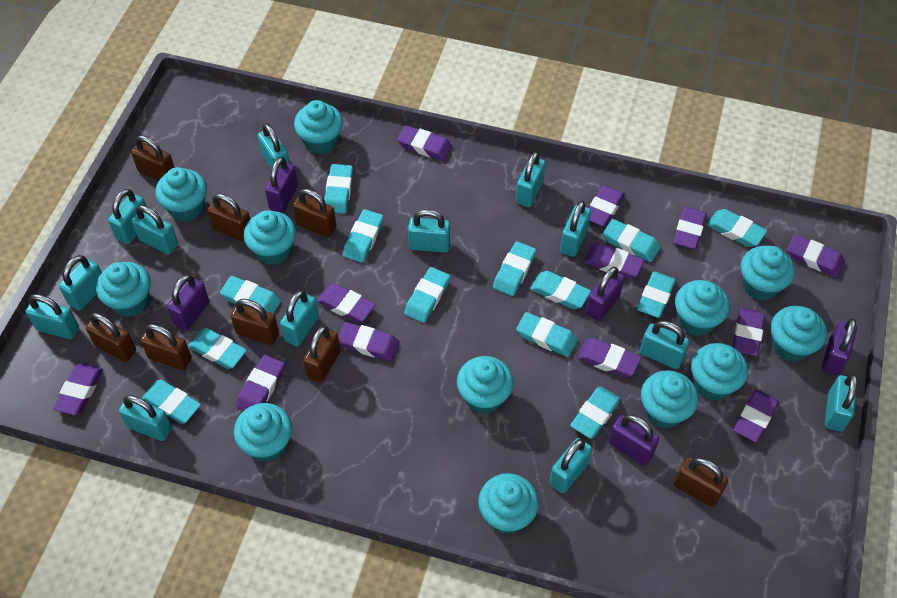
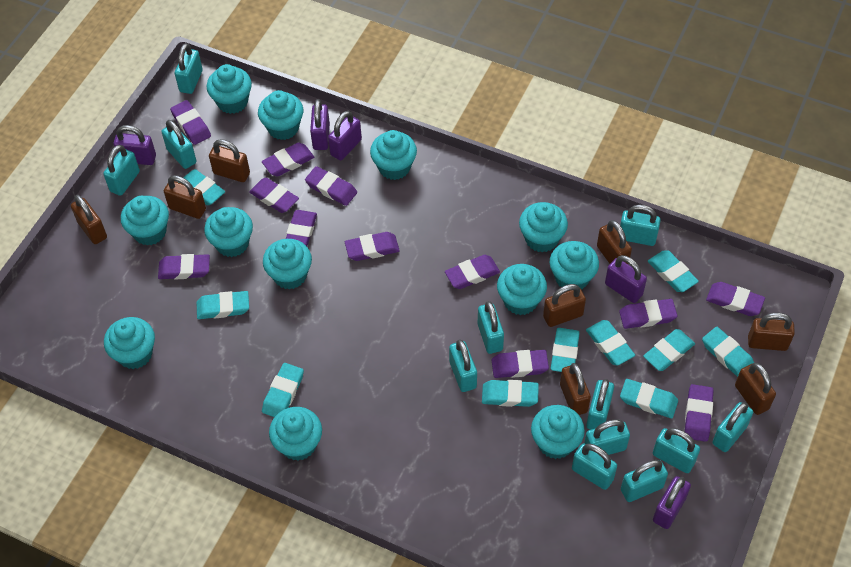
turquoise eraser: [142,380,201,424] [188,328,247,369] [220,276,281,314] [324,164,353,214] [343,209,384,263] [404,267,450,323] [493,241,536,296] [516,312,577,357] [530,271,591,309] [570,387,621,439] [603,219,660,262] [637,272,676,318] [707,209,767,247] = 13 -> [181,169,225,205] [196,291,249,319] [262,363,304,417] [482,380,539,407] [551,328,580,372] [586,320,635,366] [620,379,678,418] [643,329,695,371] [648,250,699,292] [702,327,754,377] = 10
turquoise padlock: [26,294,79,339] [59,255,102,311] [108,189,146,244] [119,395,172,441] [131,205,178,254] [257,123,290,170] [280,290,319,346] [408,209,450,253] [516,152,546,207] [549,438,592,493] [560,201,591,257] [640,321,690,369] [825,374,857,432] = 13 -> [103,145,140,196] [162,120,197,169] [175,43,203,94] [449,339,477,392] [478,301,504,354] [572,443,617,490] [584,419,630,455] [586,379,614,430] [620,205,661,246] [621,460,668,502] [653,428,700,473] [712,402,753,452] = 12

